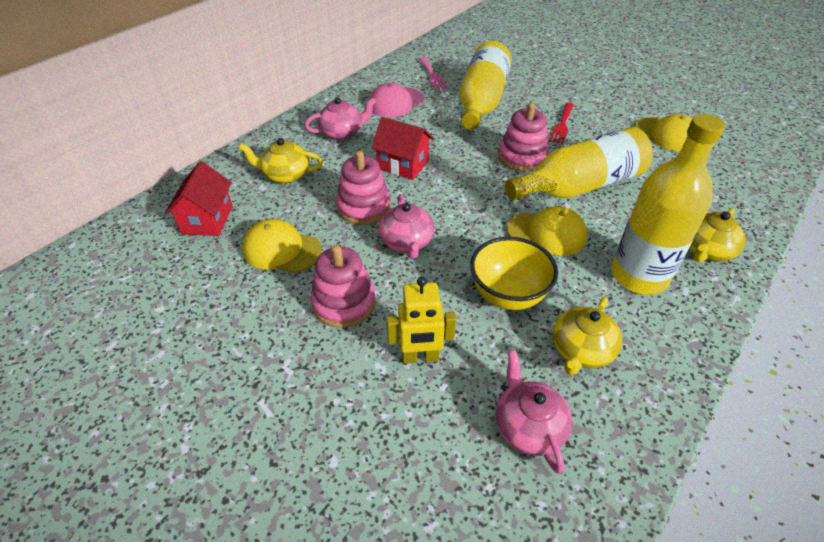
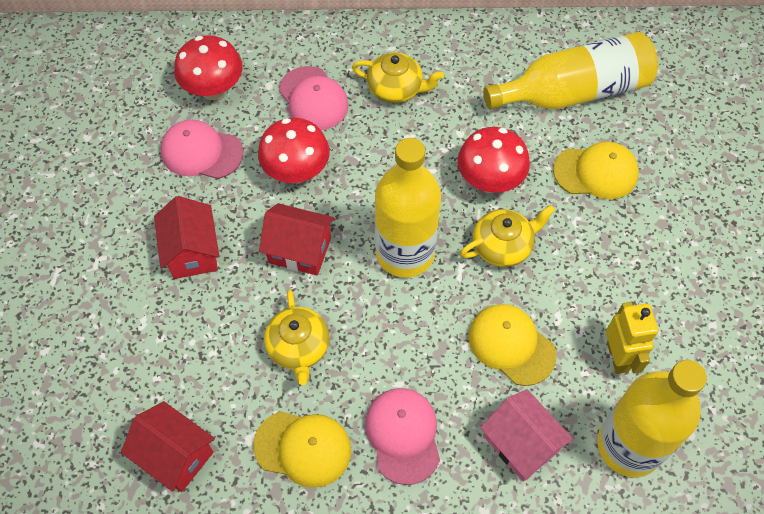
pink cap: [369,83,424,117] = 1 -> [161,120,243,179] [279,66,349,130] [365,388,440,485] = 3
pink fork: [419,57,448,91] = 1 -> none = 0
pink house: none = 0 -> [480,389,573,482] = 1
pink stacking toy: [311,245,376,328] [336,151,391,225] [498,103,549,172] = 3 -> none = 0
pink teapot: [305,97,376,140] [379,195,435,259] [496,350,573,473] = 3 -> none = 0
red fork: [549,103,574,144] = 1 -> none = 0
red house: [165,161,233,236] [371,117,434,180] = 2 -> [121,401,215,492] [154,196,219,279] [259,203,334,276] = 3
red mushroom: none = 0 -> [174,35,242,100] [258,118,330,184] [458,127,530,193] = 3
yellow bowl: [470,237,558,310] = 1 -> none = 0

